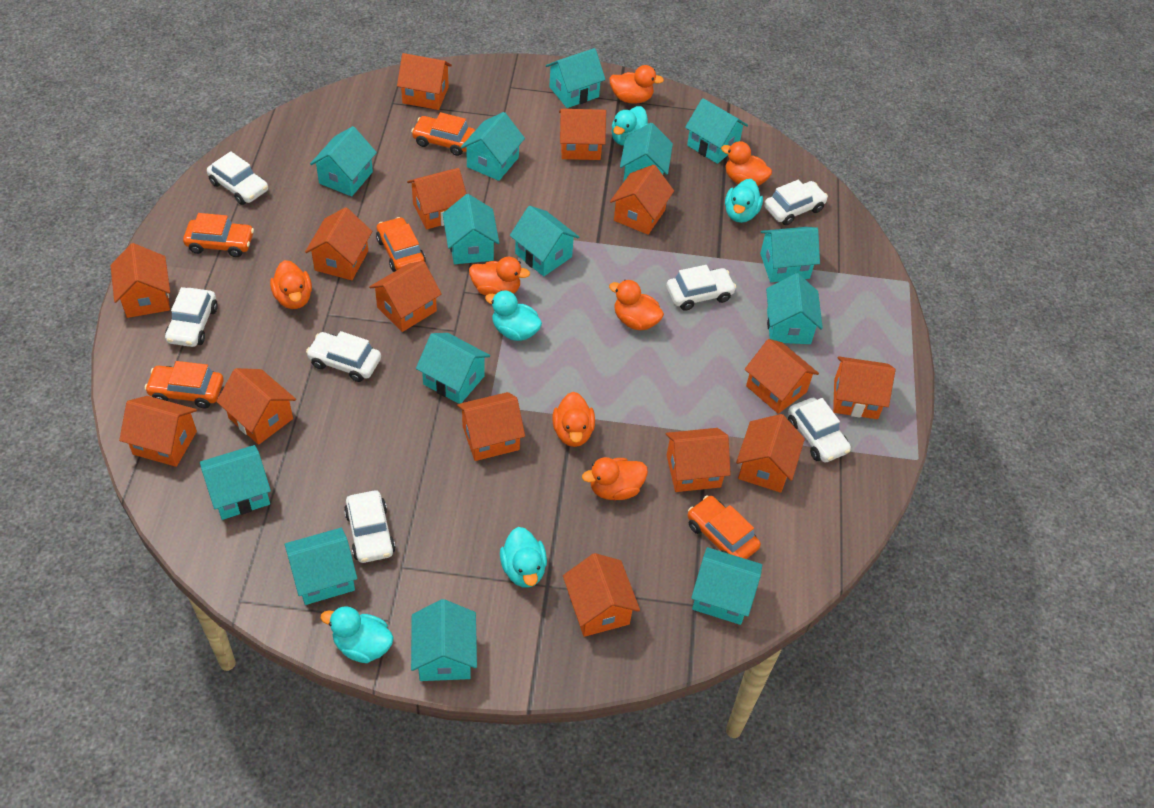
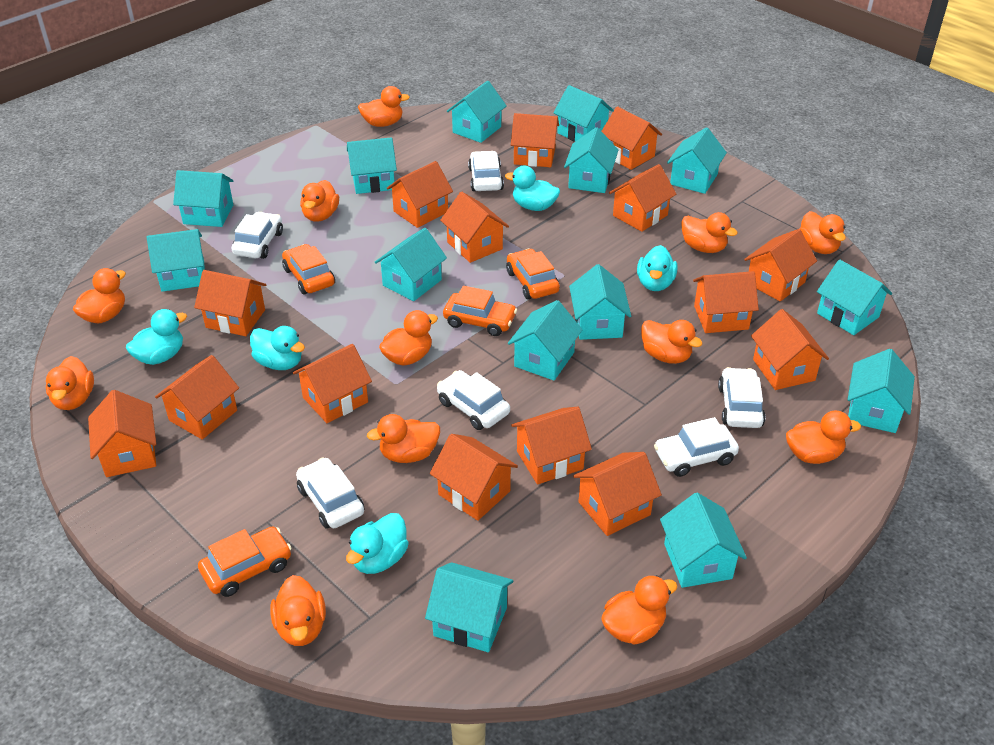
orange car: [145,361,224,408] [183,213,254,257] [376,217,426,272] [411,112,475,156] [688,495,761,559] = 5 -> [198,526,292,597] [282,244,335,294] [443,286,517,336] [506,248,560,299] = 4
orange duck: [270,260,312,309] [469,257,530,296] [552,392,595,447] [582,457,648,500] [609,65,664,104] [609,280,664,330] [721,141,772,186] = 7 -> [46,356,94,410] [73,268,126,323] [270,575,326,646] [300,180,339,222] [358,86,410,127] [367,414,440,463] [379,310,438,366] [601,575,678,645] [641,320,703,364] [681,212,738,253] [786,411,861,464] [800,211,846,254] = 12
white car: [165,287,218,347] [207,151,268,205] [306,331,381,382] [344,490,395,563] [666,265,736,311] [764,180,828,225] [788,398,851,462] = 7 -> [232,212,283,259] [296,457,364,529] [437,370,510,430] [468,151,504,191] [654,417,739,477] [718,367,766,428] = 6

